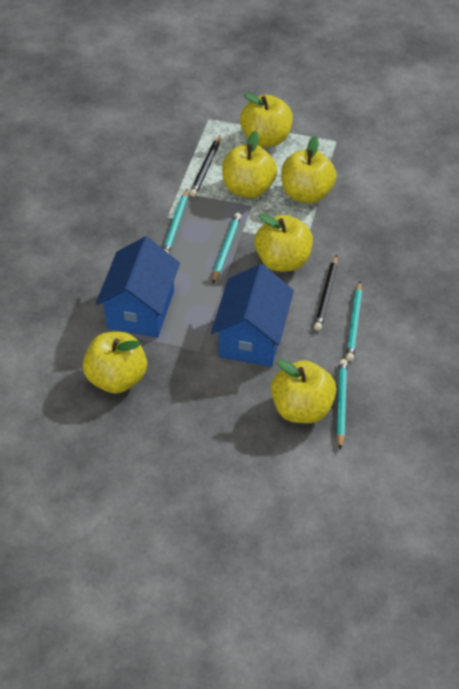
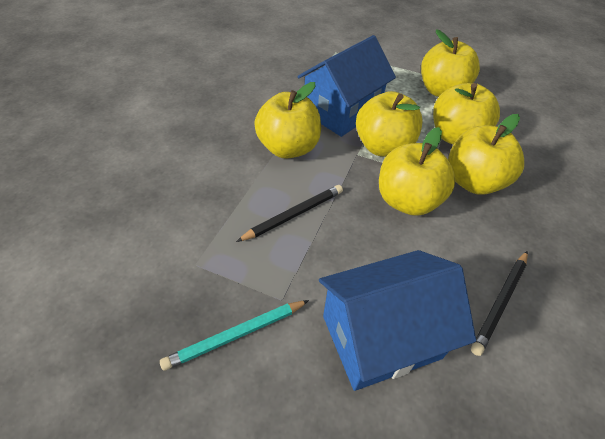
turquoise pencil: [163,189,188,253] [213,213,241,283] [337,359,347,450] [346,282,362,361] = 4 -> [160,300,309,371] = 1

